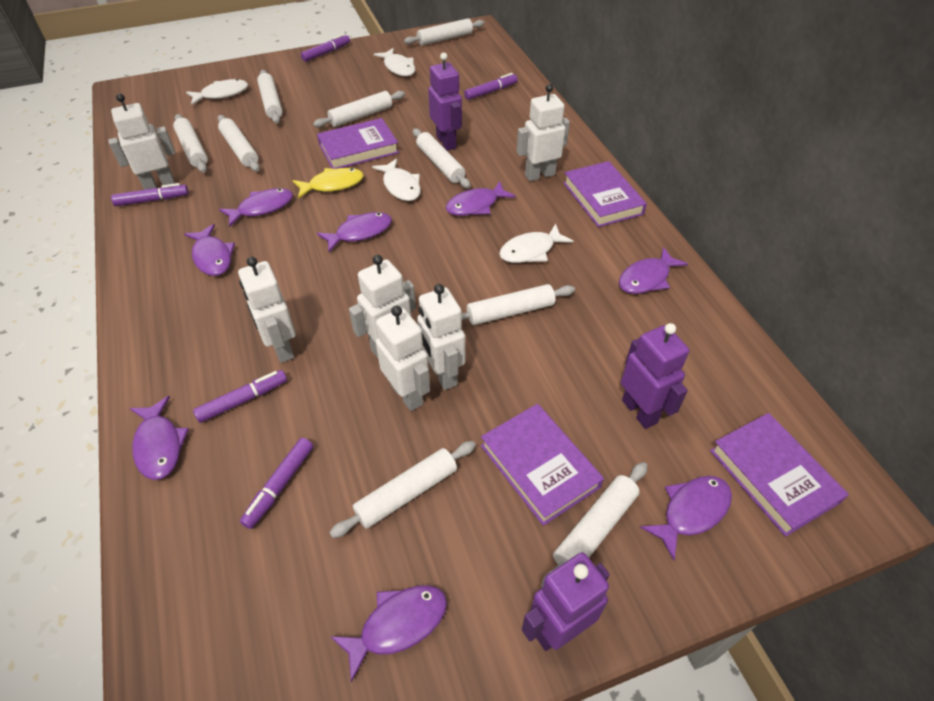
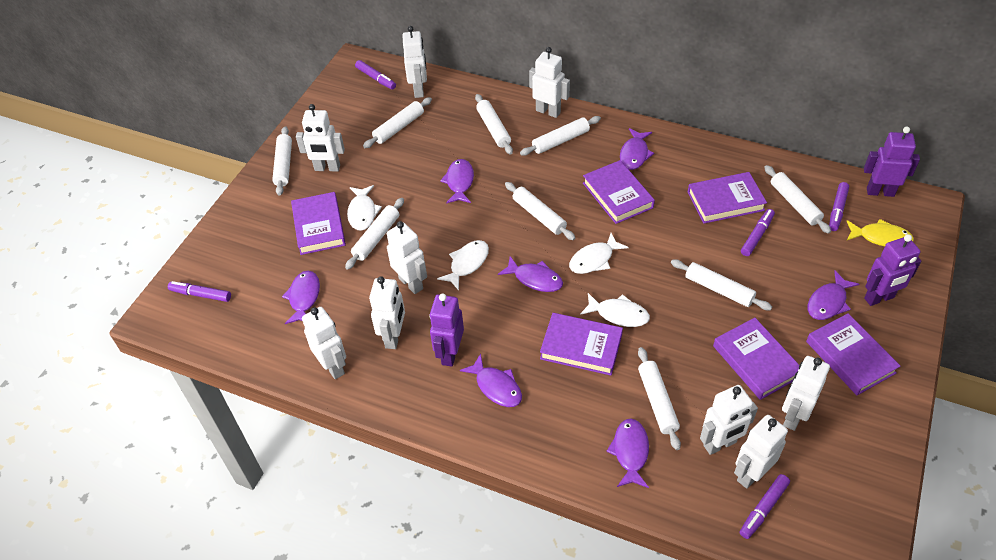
purple book: [317,118,399,169] [481,404,604,526] [563,161,647,227] [710,413,849,537] = 4 -> [291,192,346,255] [540,313,623,376] [583,160,655,224] [688,172,767,224] [713,318,799,400] [806,313,900,395] = 6
purple fish: [130,396,189,480] [184,224,235,276] [219,188,293,227] [317,212,392,252] [330,585,447,682] [446,181,516,216] [619,247,688,294] [640,476,732,560] = 8 -> [282,271,320,324] [440,159,474,204] [460,354,522,407] [498,256,563,292] [606,418,649,488] [620,128,654,170] [808,271,859,320] = 7
white robot: [108,93,175,190] [238,257,296,363] [349,255,416,358] [376,306,430,411] [417,284,465,390] [516,84,570,181] = 6 -> [296,104,345,171] [302,307,346,379] [369,276,405,349] [387,221,427,294] [402,26,427,98] [529,47,570,118] [700,385,758,455] [734,415,788,489] [782,356,830,431] = 9

